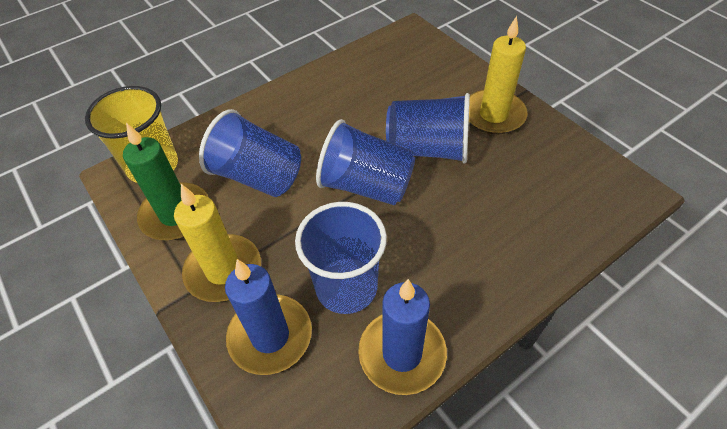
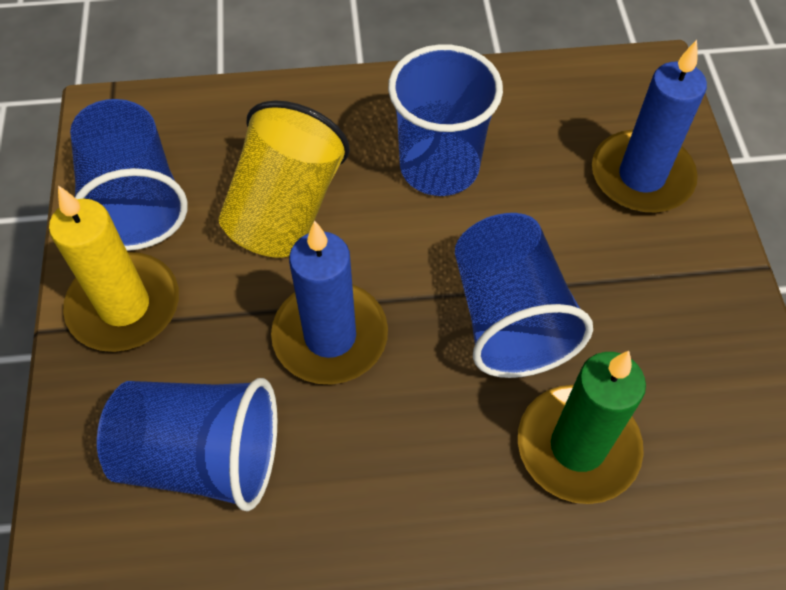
yellow candle: [174,184,261,302] [469,16,527,134] = 2 -> [49,185,179,352] = 1

